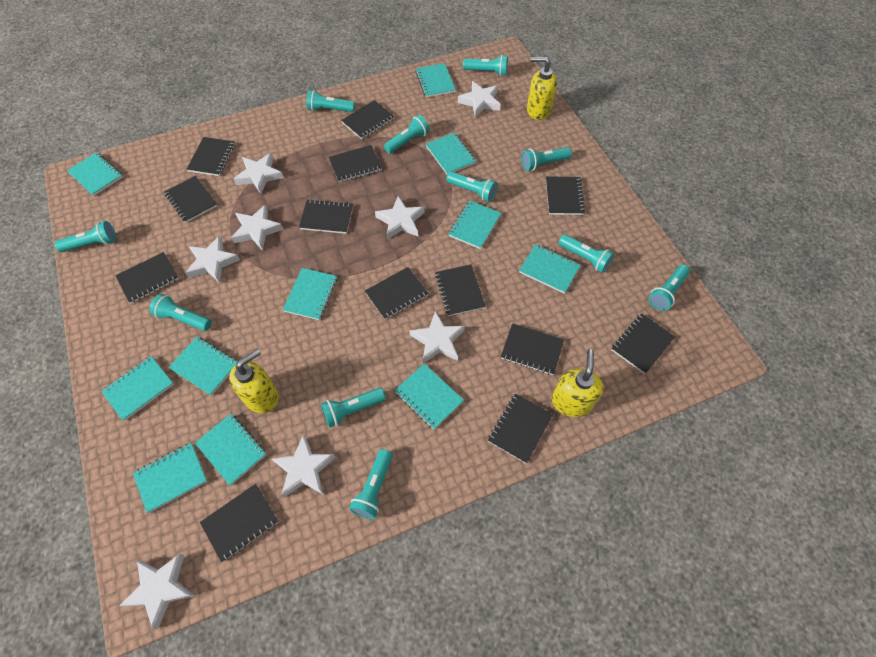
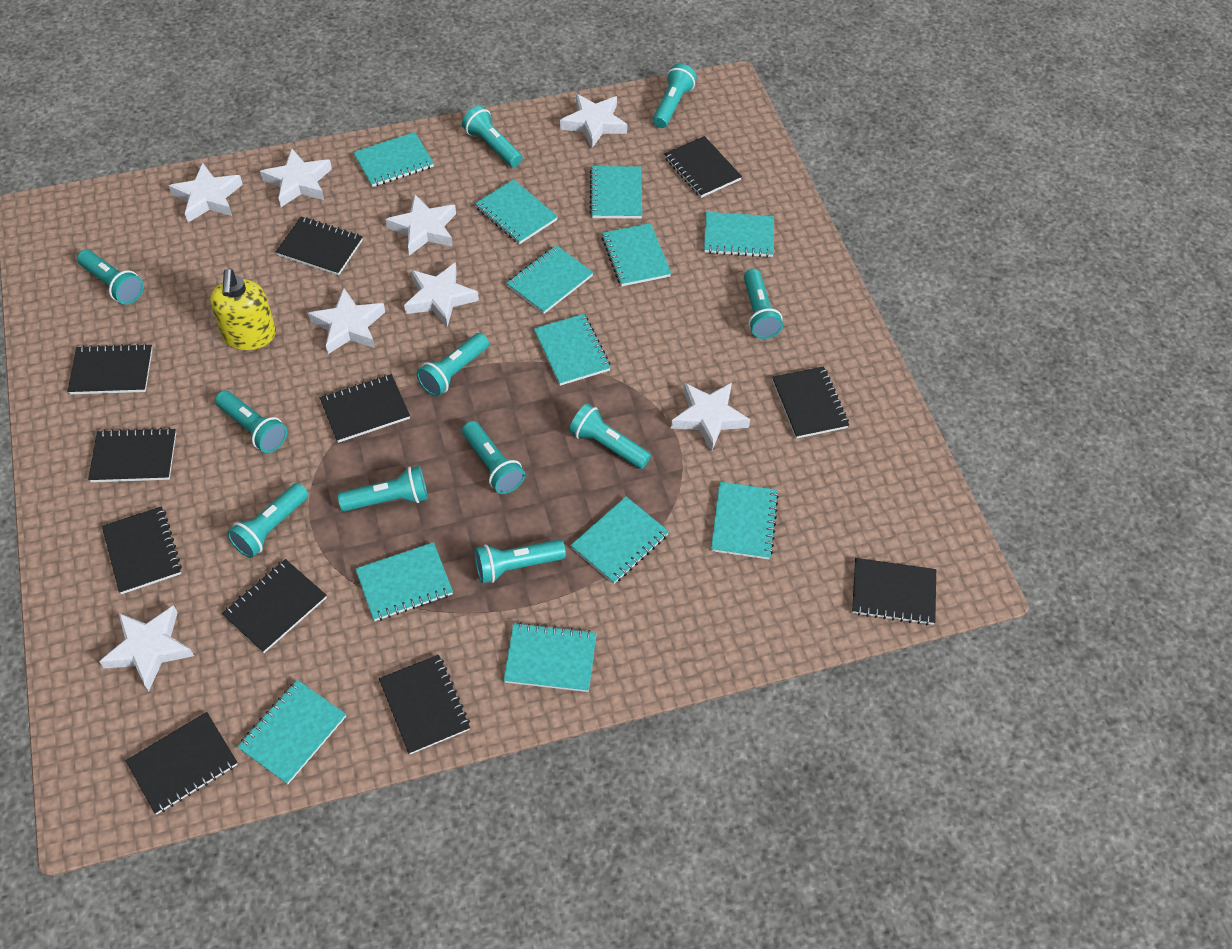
black notebook: [115,252,179,303] [164,176,217,223] [186,137,235,176] [200,484,279,562] [299,199,353,234] [329,145,382,182] [341,100,395,139] [365,267,429,320] [435,265,486,316] [488,393,553,463] [501,323,564,375] [546,176,585,215] [611,313,675,374] = 13 -> [67,344,153,394] [88,427,176,482] [102,506,182,594] [125,712,238,814] [222,559,327,653] [276,217,363,275] [320,374,410,443] [379,655,470,755] [664,136,742,198] [772,366,849,439] [852,558,936,625] = 11
turquoise notebook: [67,152,123,196] [101,356,174,421] [133,443,207,513] [168,337,238,396] [195,414,266,486] [283,268,337,320] [394,364,464,429] [415,63,456,98] [426,133,476,175] [449,200,501,249] [519,244,580,294] = 11 -> [237,680,346,784] [353,132,434,187] [355,542,453,621] [475,179,558,244] [504,622,597,692] [507,245,593,314] [534,314,611,386] [571,497,669,584] [590,166,642,219] [602,223,671,286] [704,212,774,258] [711,482,779,559] = 12
yellow soap dispenser: [229,349,279,413] [527,56,557,120] [552,349,604,417] = 3 -> [210,269,276,350] = 1

